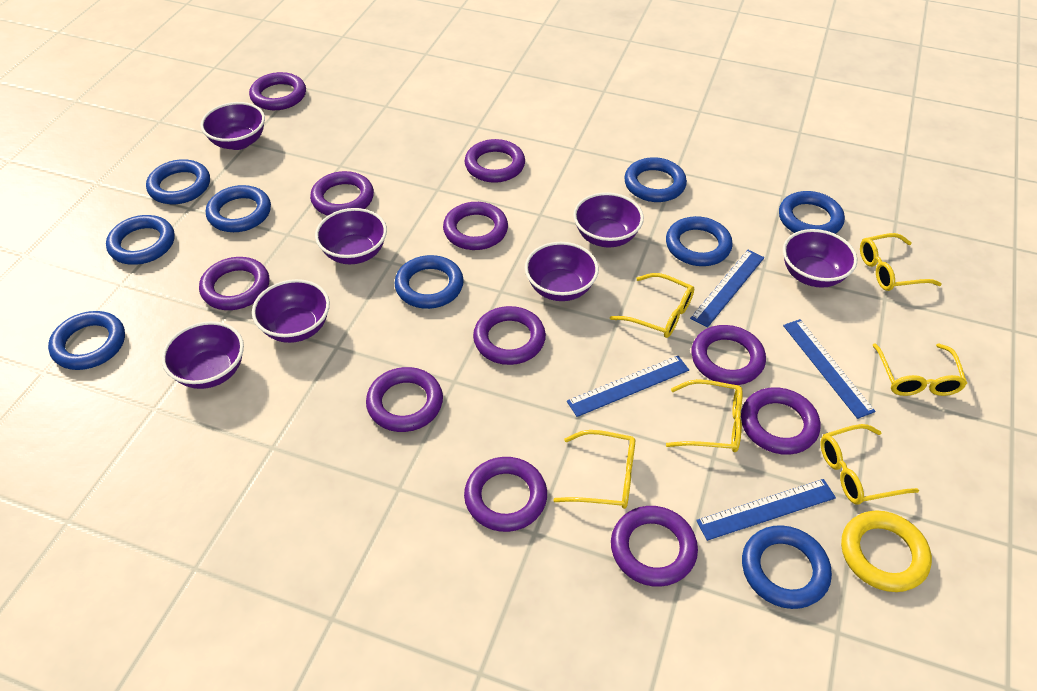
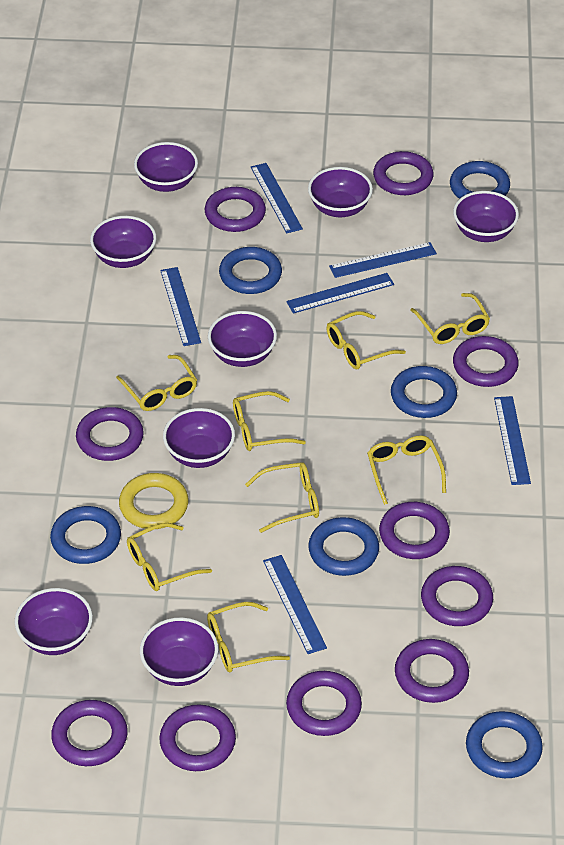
blue ring: [48,311,125,370] [106,215,175,265] [146,159,210,204] [206,185,271,232] [395,255,464,309] [624,157,687,202] [666,216,733,266] [742,525,832,609] [779,191,845,234] = 9 -> [50,506,121,564] [219,247,282,294] [308,517,379,576] [391,366,457,418] [450,161,510,199] [466,711,543,778] = 6
blue ruler: [567,356,689,417] [690,250,765,328] [696,479,836,541] [783,319,876,419] = 4 -> [160,267,201,346] [251,163,303,233] [263,555,327,654] [286,273,394,314] [329,242,437,278] [494,396,531,485] = 6
purple bowl: [161,321,244,389] [200,102,265,150] [252,279,330,343] [315,208,387,264] [525,242,599,301] [573,192,644,247] [783,229,857,288] = 7 -> [15,588,93,655] [90,216,156,268] [134,142,198,192] [140,617,218,686] [163,408,235,468] [208,311,277,367] [308,167,373,217] [453,191,519,242] = 8
purple ring: [199,257,269,310] [249,72,306,110] [310,171,374,216] [366,367,443,432] [443,202,508,250] [464,457,547,532] [465,139,525,183] [473,306,546,365] [611,506,698,587] [691,325,766,385] [741,387,820,455] = 11 -> [51,700,128,766] [76,407,144,461] [160,704,236,771] [205,187,266,232] [286,671,362,736] [373,151,434,195] [379,502,450,559] [395,639,469,703] [421,566,493,626] [453,336,519,387] = 10
yellow glasses: [553,430,635,509] [610,273,694,338] [666,379,743,452] [820,424,919,505] [860,233,942,291] [873,343,967,396] = 6 -> [116,355,197,411] [127,523,212,591] [207,602,290,672] [233,391,306,451] [245,462,319,533] [326,311,406,369] [367,435,446,505] [411,293,490,344] = 8

